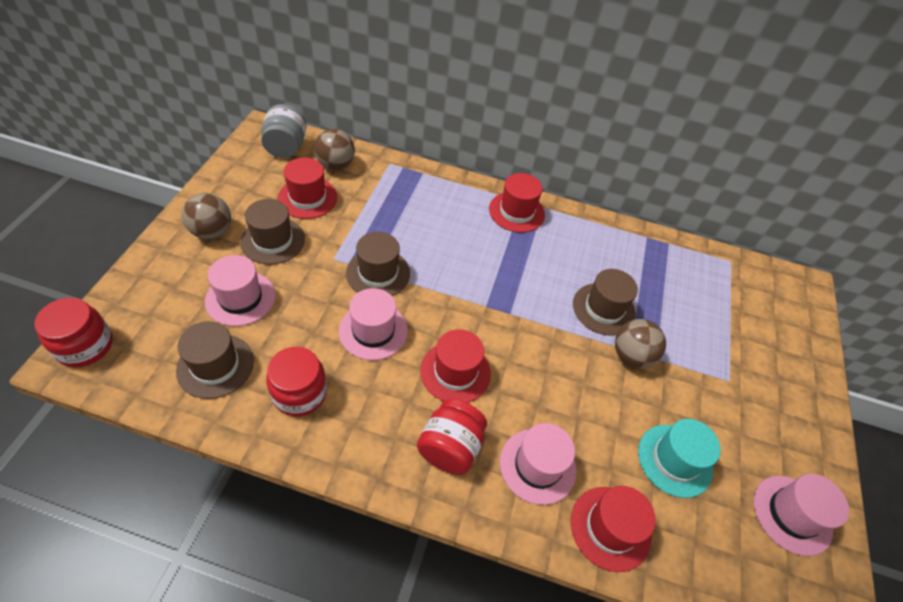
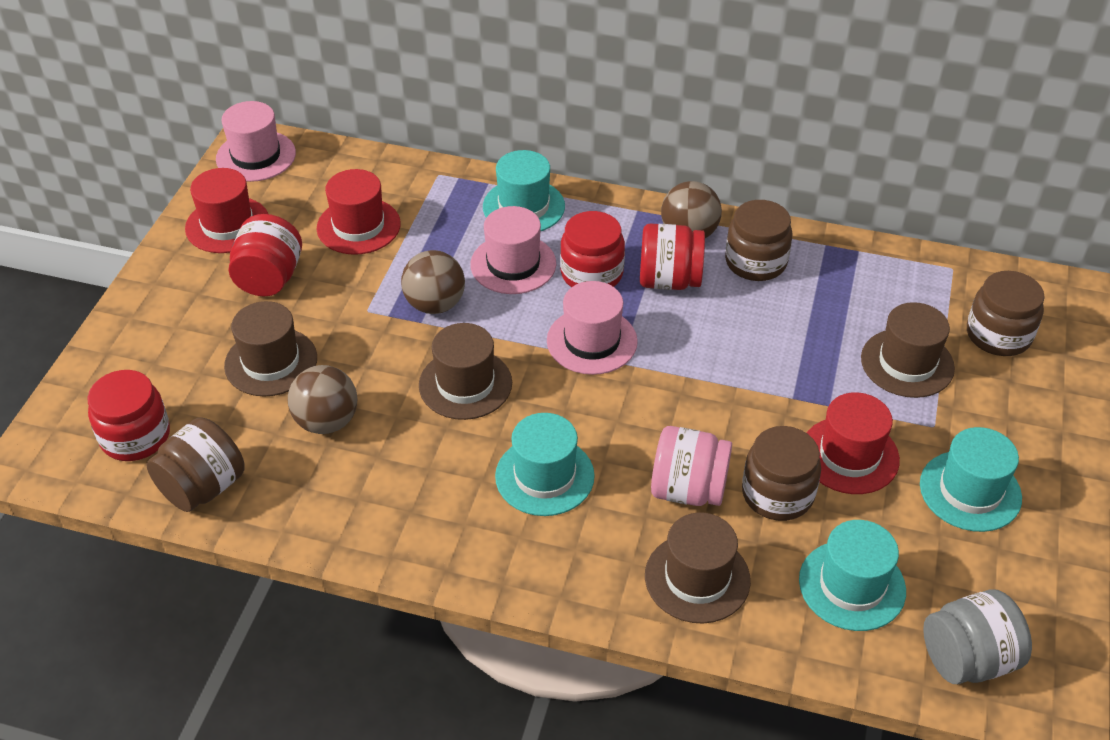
brown jar: none = 0 -> [146,418,244,512] [725,200,792,281] [742,426,821,521] [967,271,1045,356] = 4
pink hat: [205,255,276,326] [339,288,408,360] [500,423,577,505] [754,474,849,556] = 4 -> [216,101,296,182] [470,206,556,294] [547,281,638,375] = 3
pink jar: none = 0 -> [651,426,732,506] = 1
red hat: [278,158,337,219] [421,329,491,403] [489,173,545,233] [571,486,656,572] = 4 -> [185,168,268,253] [317,169,401,255] [807,392,900,494] = 3
red jar: [34,298,113,367] [266,347,327,416] [417,399,487,475] = 3 -> [87,370,170,461] [228,214,302,296] [560,211,625,287] [640,223,705,290] = 4
turquoise hat: [638,419,721,498] = 1 -> [483,150,565,232] [495,413,595,516] [799,520,906,631] [920,427,1022,532] = 4

